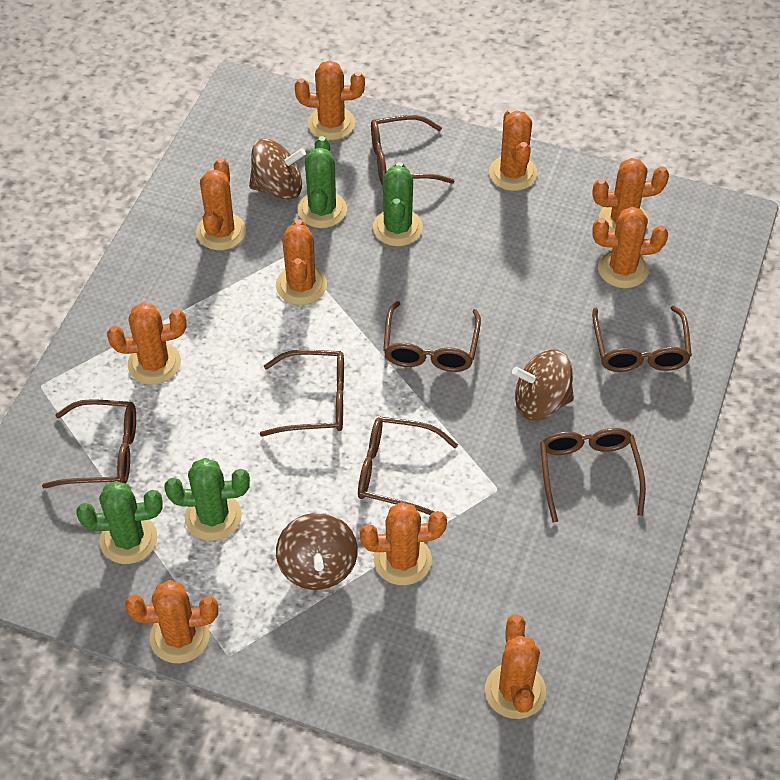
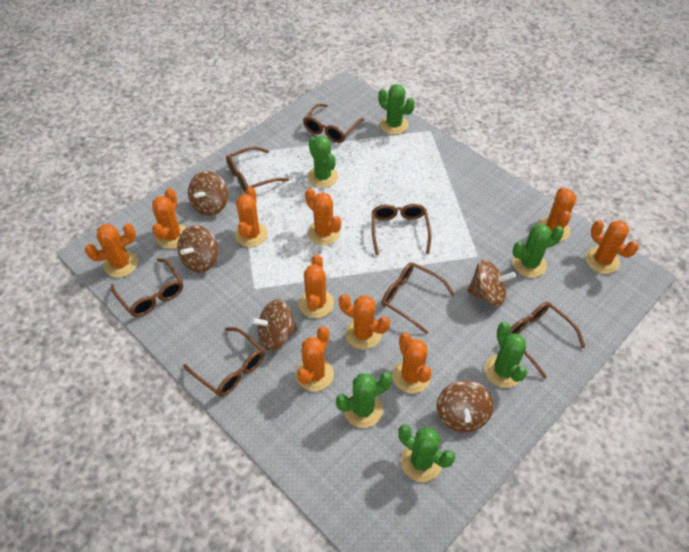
brown spinning top: [249,139,306,200] [276,513,358,590] [512,349,574,421] = 3 -> [177,225,218,273] [188,171,228,216] [251,299,297,351] [437,380,493,432] [467,260,516,307] = 5
green cactus: [76,481,163,564] [165,458,250,541] [298,136,347,228] [373,162,423,246] = 4 -> [308,136,338,188] [336,372,392,428] [378,84,415,135] [398,424,455,482] [485,322,527,388] [512,224,564,278] = 6

